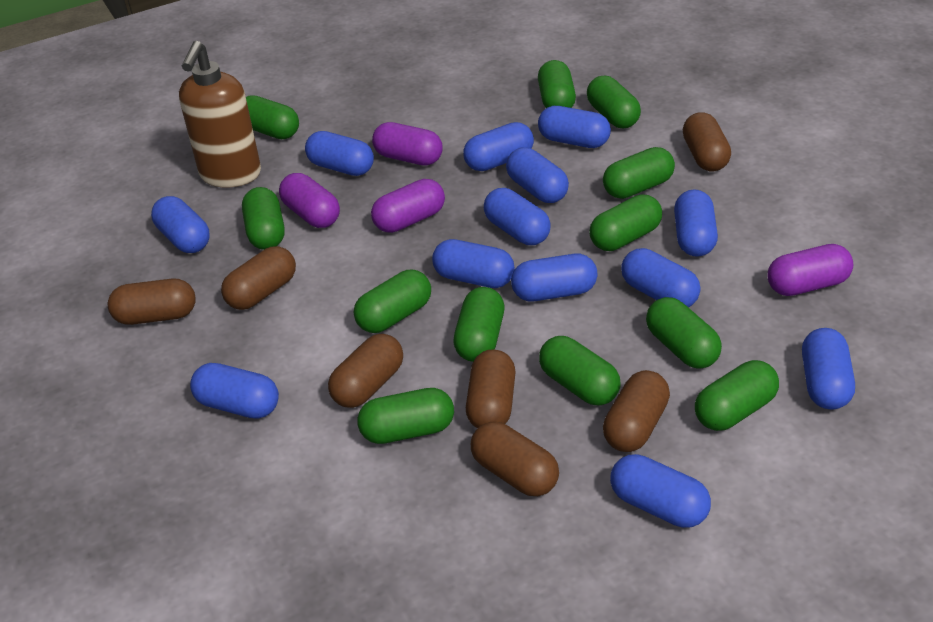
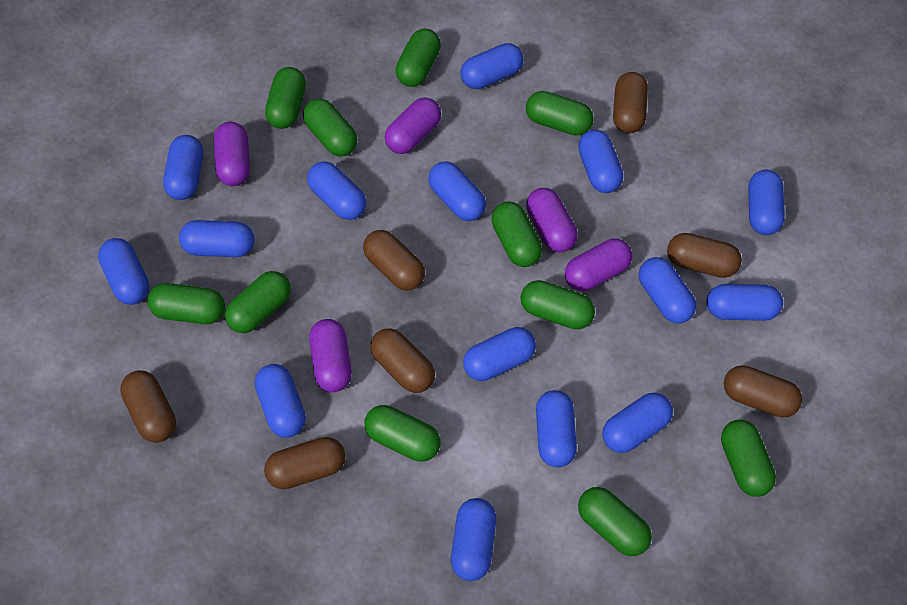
blue capsule: [151,196,210,253] [190,363,279,418] [305,131,374,176] [432,239,515,288] [463,122,534,171] [484,188,551,245] [506,147,569,203] [511,254,598,301] [538,106,611,148] [610,454,711,528] [621,248,700,307] [674,190,718,257] [802,328,855,410] = 13 -> [98,238,149,305] [163,135,203,200] [179,220,254,257] [255,364,306,438] [307,161,366,220] [428,161,486,221] [451,498,496,581] [460,43,524,89] [463,327,536,381] [536,390,577,467] [578,130,623,193] [602,393,673,453] [639,257,696,323] [707,284,783,321] [748,170,785,235] = 15
brown soap dispenser: [179,41,261,188] = 1 -> none = 0
green capsule: [242,187,285,250] [246,95,299,139] [354,270,431,333] [357,388,454,444] [453,287,504,362] [538,60,576,108] [539,336,621,406] [587,76,641,128] [589,194,662,251] [603,147,675,199] [646,297,722,369] [695,360,779,431] = 12 -> [147,283,225,324] [225,271,291,333] [265,67,306,129] [303,99,358,157] [364,405,441,462] [395,29,441,87] [491,202,542,267] [520,280,595,330] [526,91,594,136] [578,487,652,556] [721,420,776,497] = 11
purple capsule: [279,173,340,228] [371,179,445,233] [372,122,443,166] [768,244,853,296] = 4 -> [214,122,250,186] [309,319,352,392] [385,97,441,154] [526,188,577,252] [565,238,632,291] = 5

